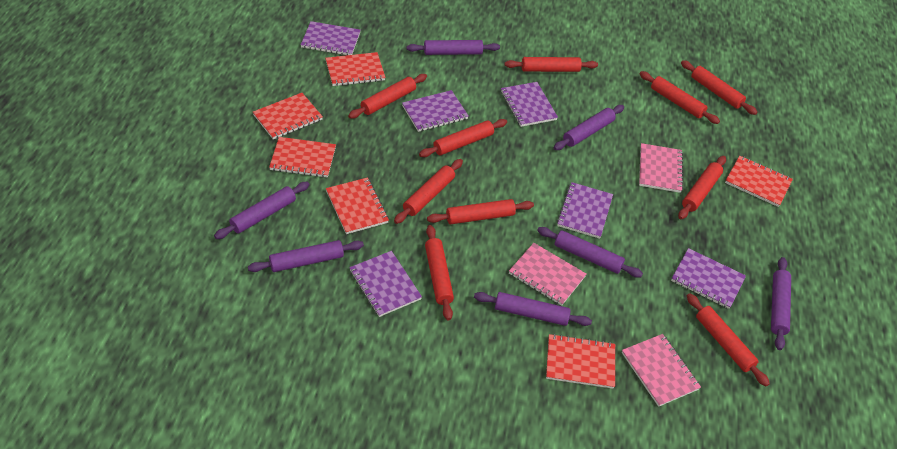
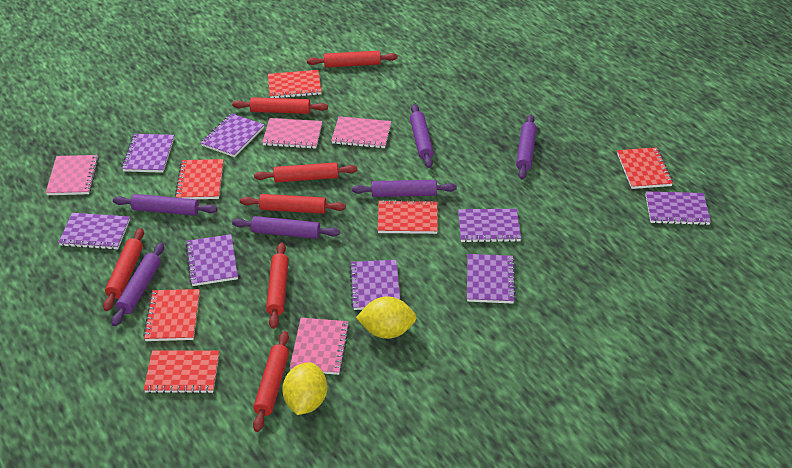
pink notebook: [509,243,586,306] [622,334,701,407] [639,143,683,193] = 3 -> [46,155,99,195] [262,118,322,149] [290,318,350,375] [331,116,391,149] = 4
purple notebook: [301,21,361,55] [349,251,422,317] [402,90,469,132] [501,82,558,127] [557,182,613,239] [671,248,746,309] = 6 -> [58,213,130,250] [122,134,174,173] [185,234,238,286] [201,113,264,157] [349,260,400,310] [458,209,521,243] [467,254,516,304] [645,191,711,225] = 8
purple rolling pin: [214,182,309,239] [248,240,364,272] [407,40,500,55] [474,292,592,326] [537,227,643,278] [554,105,624,150] [771,257,791,350] = 7 -> [112,243,164,326] [113,194,217,216] [232,216,340,239] [352,180,457,197] [410,104,434,168] [516,115,537,179] = 6
red rolling pin: [348,74,427,119] [394,159,463,224] [419,119,507,157] [425,225,454,320] [427,199,534,224] [505,57,598,72] [640,71,720,124] [678,156,726,219] [681,60,758,115] [687,293,770,387] = 10 -> [103,228,144,311] [232,97,328,114] [240,194,346,214] [253,331,289,432] [254,162,357,182] [266,242,289,329] [307,51,398,68] = 7
yellow lemon: none = 0 -> [282,362,327,415] [356,296,417,339] = 2

